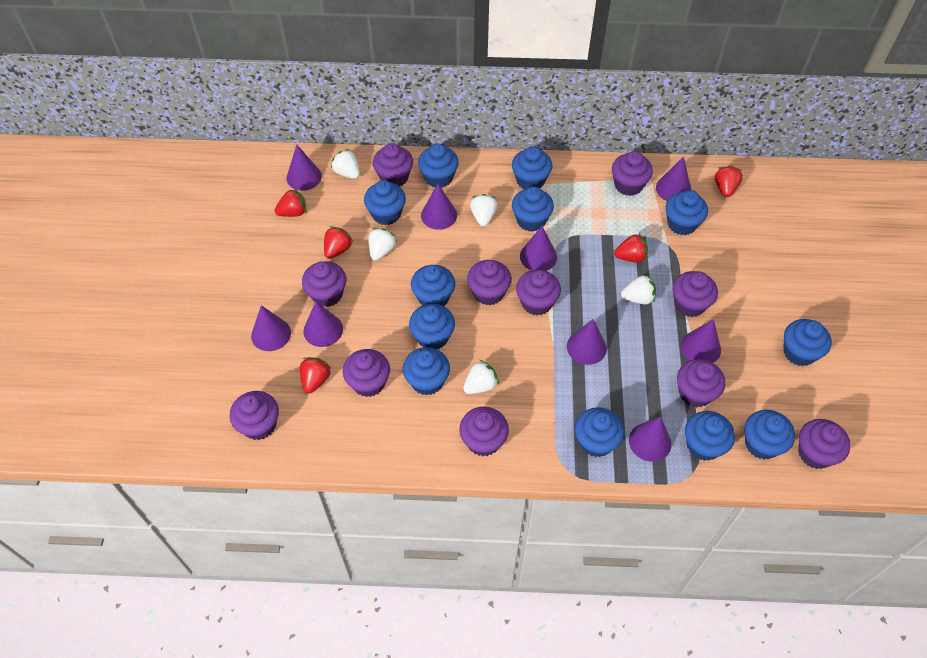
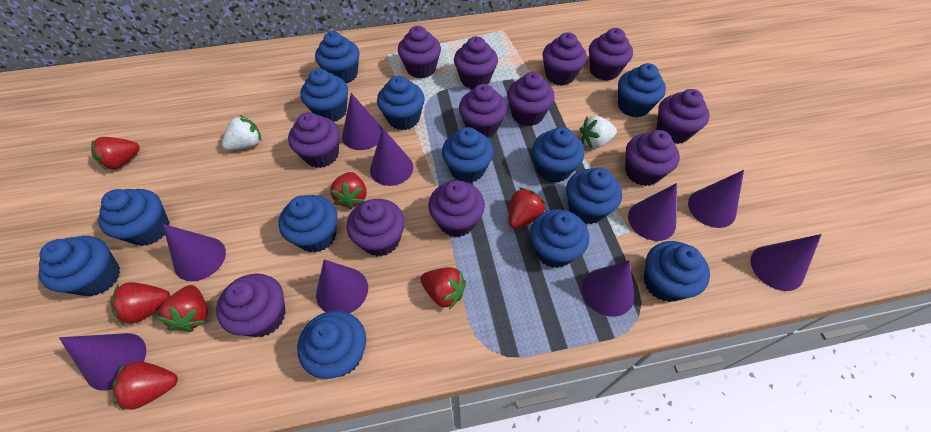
blue cupcake: [364,180,406,225] [403,347,450,395] [409,304,455,349] [411,265,455,306] [418,143,459,188] [512,146,553,189] [512,187,554,232] [575,407,624,457] [666,190,708,235] [685,411,735,461] [745,410,795,459] [783,319,832,366] = 12 -> [39,236,120,296] [98,189,170,246] [278,195,337,253] [297,311,366,379] [300,68,348,122] [315,31,359,83] [377,76,425,130] [442,127,494,183] [530,209,589,268] [532,127,585,183] [566,168,622,224] [618,63,666,117] [644,241,710,302] = 13
purple cupcake: [230,391,279,440] [302,261,346,307] [343,349,390,397] [373,143,413,186] [459,407,509,456] [467,260,512,305] [516,270,561,316] [612,151,653,196] [673,271,718,317] [677,359,725,407] [798,419,851,469] = 11 -> [216,273,286,337] [288,112,340,168] [347,199,405,256] [398,26,441,78] [428,180,485,237] [454,36,498,89] [459,84,507,138] [507,72,555,126] [542,32,587,85] [589,28,633,81] [625,130,680,186] [657,89,709,144] = 12
red strawberry: [275,188,307,217] [300,357,331,393] [324,226,353,259] [614,234,648,263] [715,165,743,197] = 5 -> [91,137,140,171] [111,282,170,325] [113,361,178,410] [157,285,208,332] [330,172,367,210] [420,267,466,309] [509,187,545,229] = 7
white strawberry: [331,149,360,179] [369,228,397,260] [463,360,499,394] [470,194,498,226] [621,274,656,304] = 5 -> [222,115,261,150] [580,116,617,148] = 2

